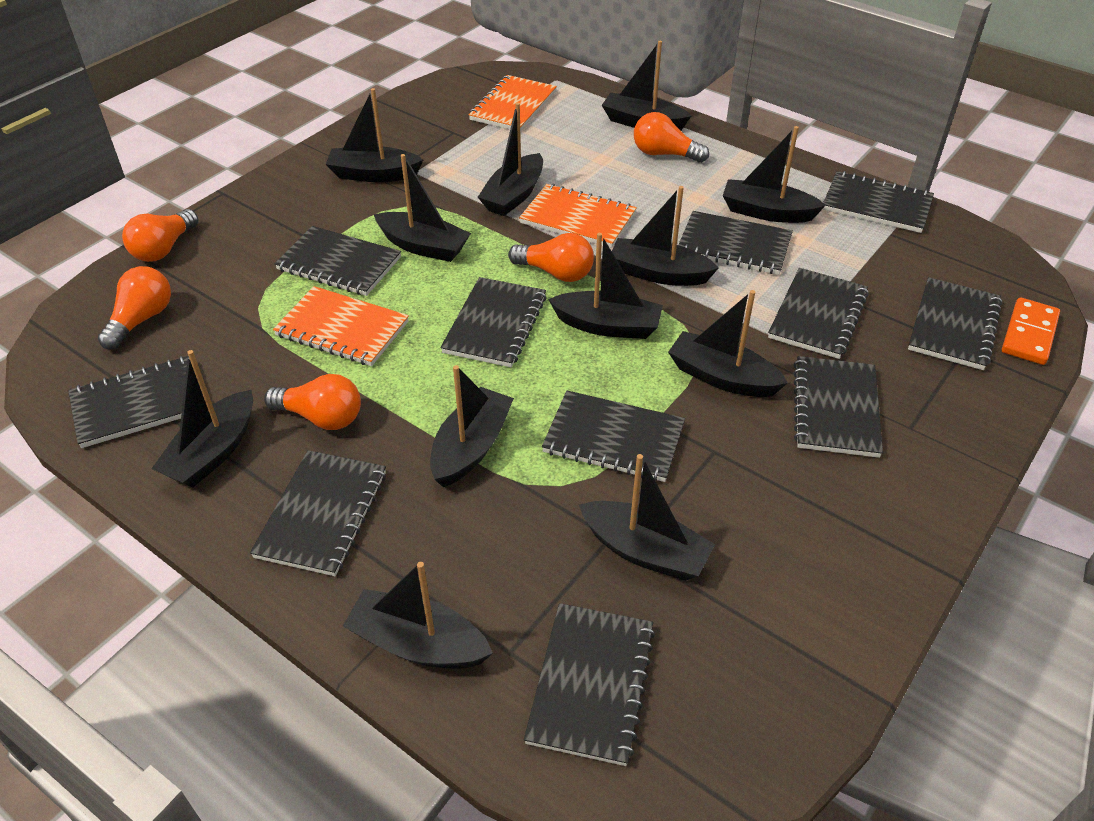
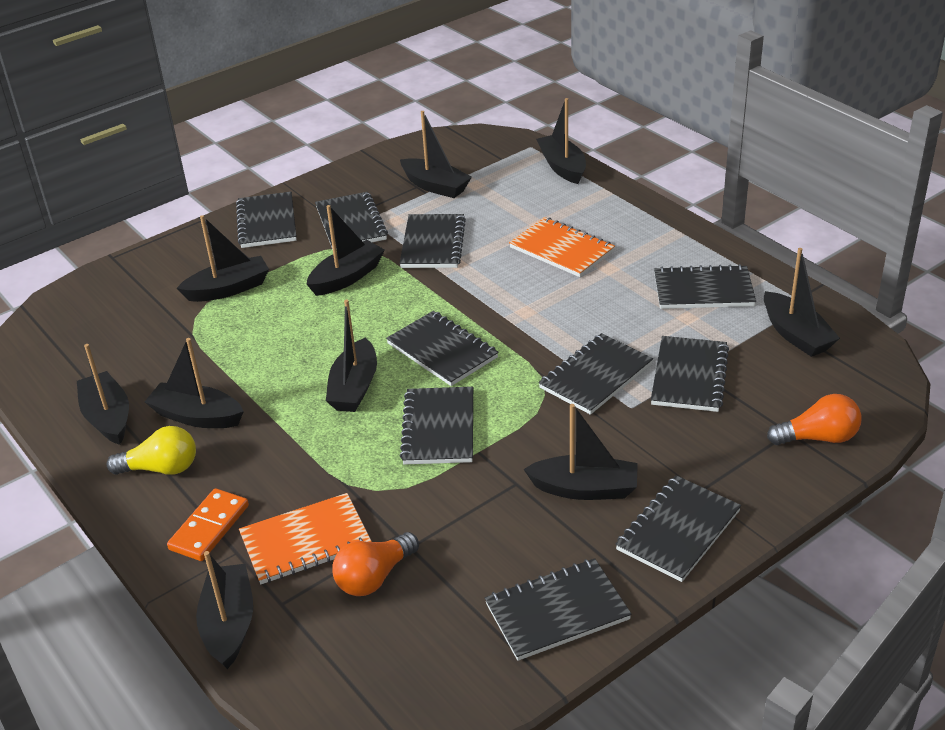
black boat: [151,350,253,488] [326,88,423,182] [343,562,493,668] [374,154,471,262] [430,365,514,487] [478,103,543,216] [548,233,663,339] [579,454,715,581] [602,41,691,131] [612,186,719,286] [668,290,788,397] [723,126,826,223] = 12 -> [77,344,129,445] [145,338,244,428] [177,215,269,302] [196,551,253,669] [307,205,385,296] [326,299,377,412] [400,111,472,198] [524,404,638,500] [536,98,586,184] [763,248,840,357] = 10
black notebook: [68,356,206,448] [250,450,386,576] [274,226,401,296] [440,277,546,367] [524,603,655,766] [542,390,685,482] [678,211,793,275] [768,268,869,359] [794,356,883,458] [822,171,934,233] [908,277,1002,370] = 11 -> [236,192,297,248] [315,192,388,250] [386,311,499,386] [400,214,466,268] [400,387,473,464] [485,558,632,661] [538,333,653,415] [615,475,741,582] [651,336,729,412] [654,264,756,309] = 10
orange light bulb: [98,266,171,350] [122,209,199,262] [264,374,361,430] [508,233,594,282] [634,112,709,163] = 5 -> [333,532,419,596] [767,394,862,445] = 2
orange notebook: [273,286,409,366] [469,75,557,131] [519,184,637,248] = 3 -> [239,493,372,584] [509,217,615,277] = 2
yellow light bulb: none = 0 -> [107,426,196,475] = 1

